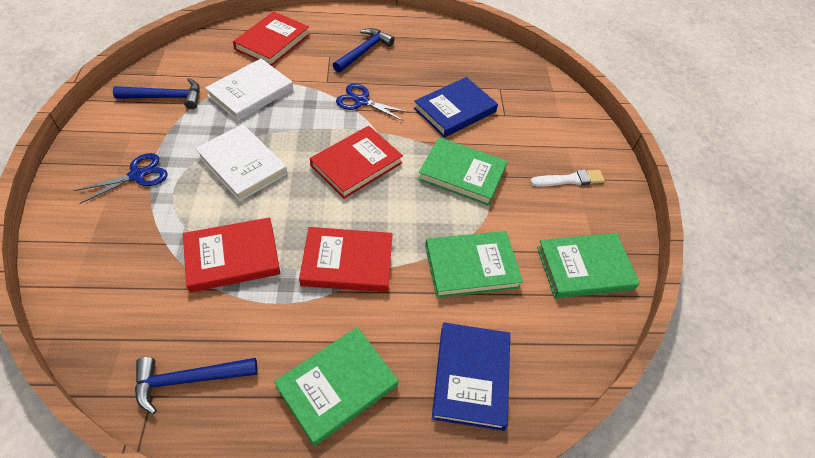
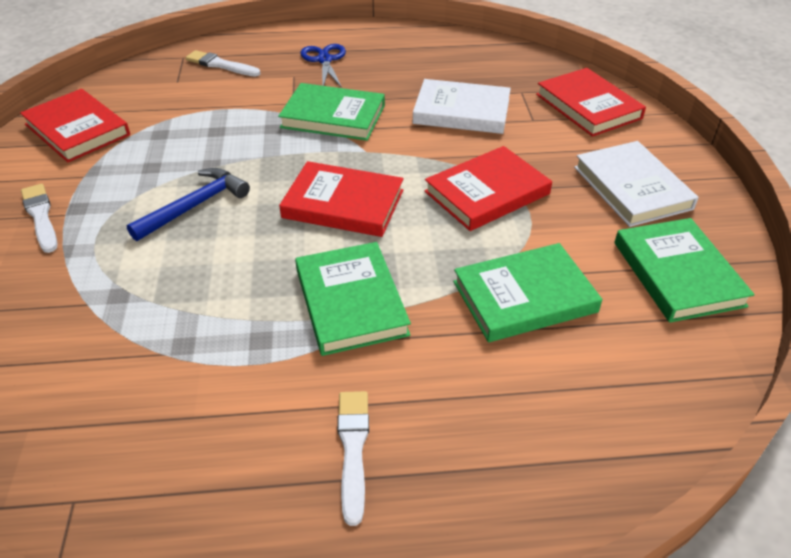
blue book: [414,77,498,138] [432,322,510,431] = 2 -> none = 0
blue hammer: [113,78,200,109] [135,357,258,414] [333,28,395,73] = 3 -> [126,168,250,241] = 1
blue scissors: [74,153,168,204] [336,83,410,121] = 2 -> [300,44,346,88] = 1
white brush: [530,170,605,187] = 1 -> [21,184,57,253] [186,50,260,77] [337,391,369,526] = 3

